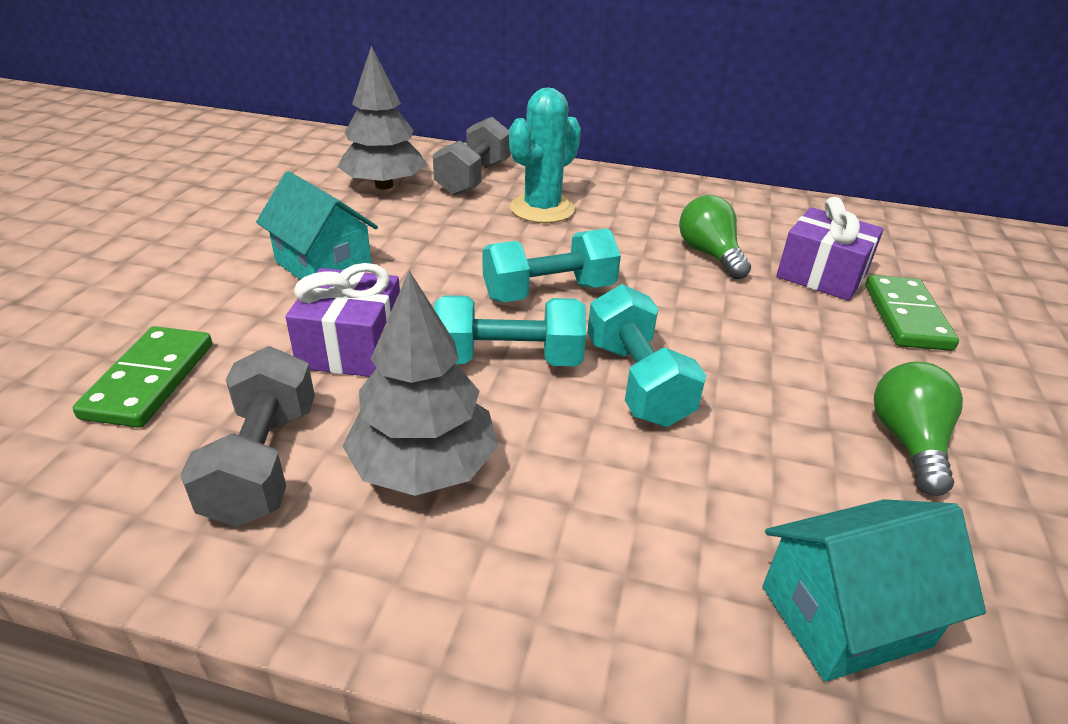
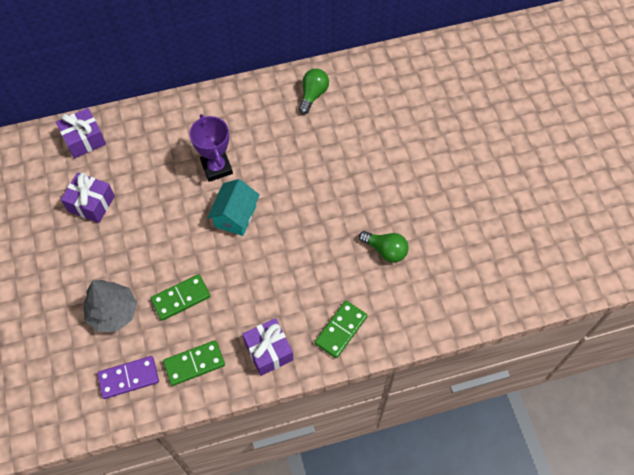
green domino: [73,326,212,428] [865,275,959,351] = 2 -> [151,274,211,321] [163,340,225,386] [315,301,368,358] = 3
grey dumbbell: [180,346,315,527] [433,117,511,196] = 2 -> none = 0
grey tree: [337,46,426,190] [342,271,498,496] = 2 -> [83,280,137,332] = 1
purple domino: none = 0 -> [97,356,159,399] = 1
purple gift: [286,263,400,377] [776,197,884,301] = 2 -> [56,108,106,159] [61,172,115,223] [242,318,293,376] = 3
purple trophy: none = 0 -> [190,114,233,182] = 1
turquoise cactus: [509,87,581,223] = 1 -> none = 0
turquoise dumbbell: [434,295,586,366] [483,228,621,302] [587,284,706,427] = 3 -> none = 0
turquoise house: [256,171,378,280] [763,499,986,682] = 2 -> [207,179,260,236] = 1

